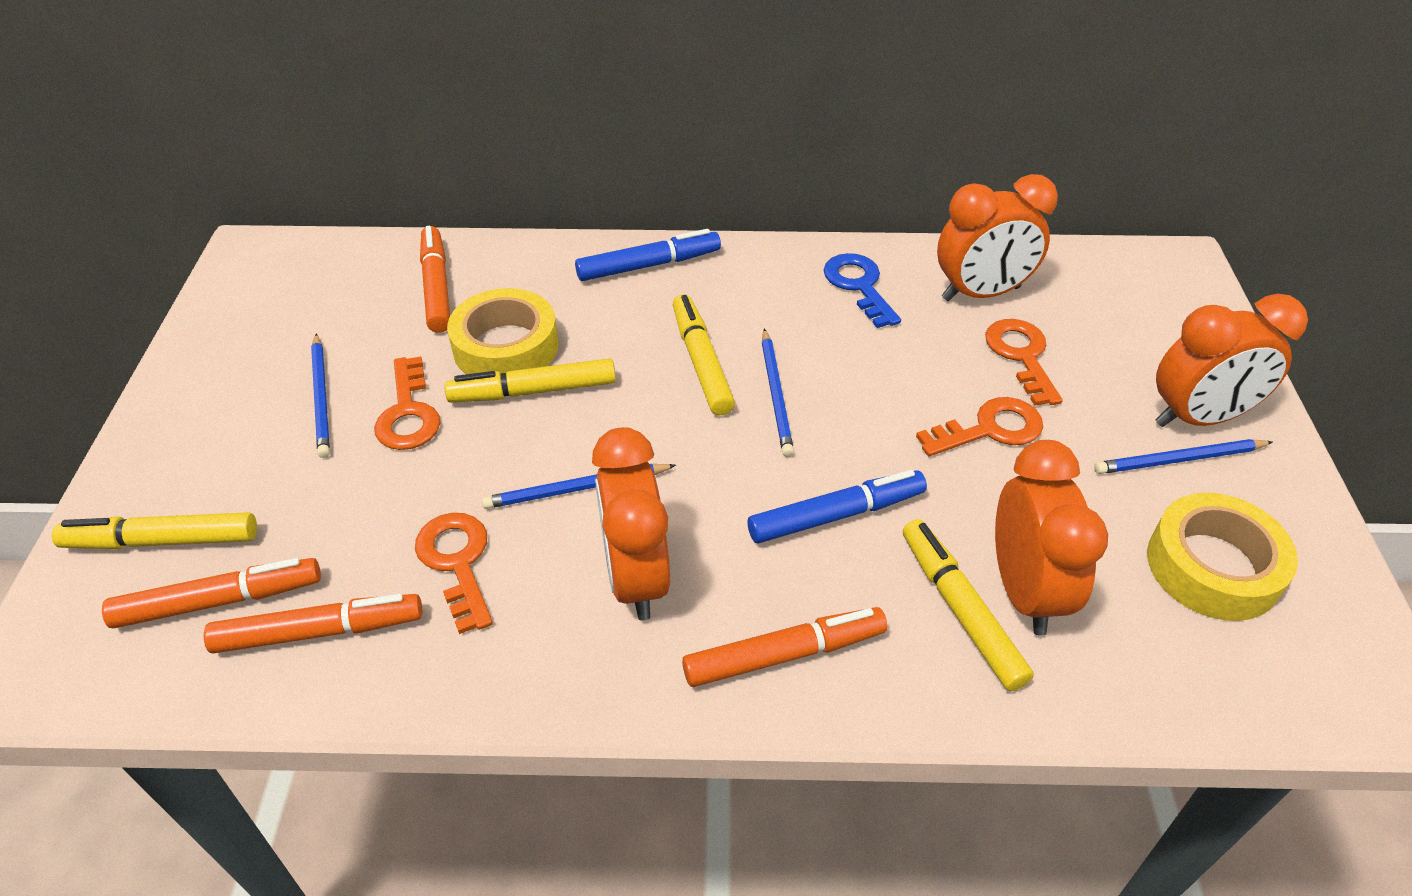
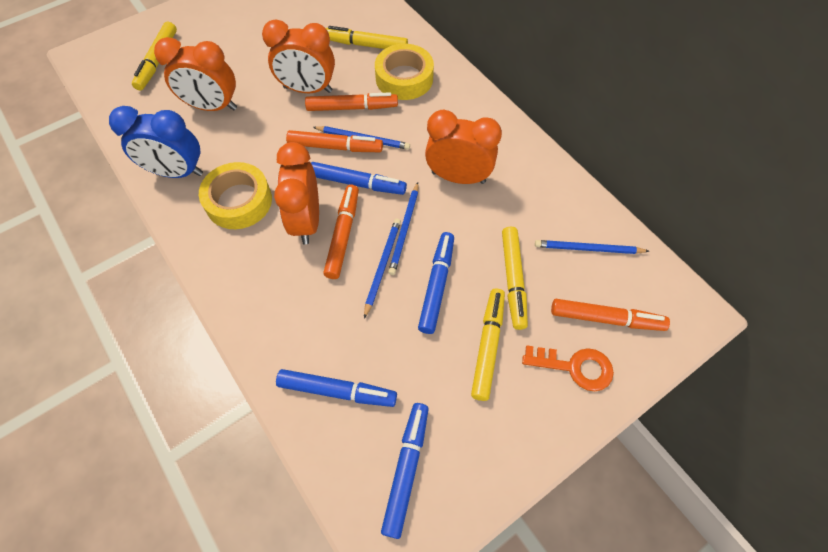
blue clock: none = 0 -> [109,106,203,178] = 1
blue key: [824,253,901,328] = 1 -> none = 0
blue marker: [575,229,721,281] [748,470,927,543] = 2 -> [276,369,397,407] [311,162,407,195] [381,403,428,539] [418,232,454,334] = 4
orange key: [374,356,440,450] [415,513,493,634] [916,397,1043,456] [985,319,1063,406] = 4 -> [522,345,614,391] = 1

